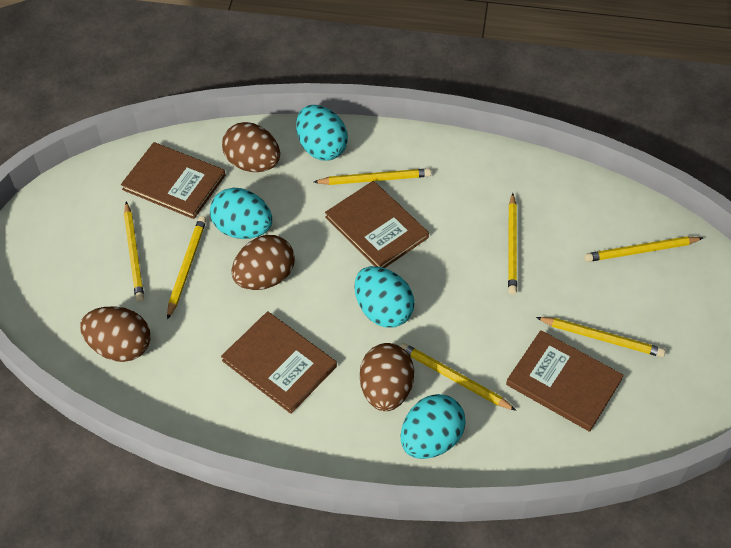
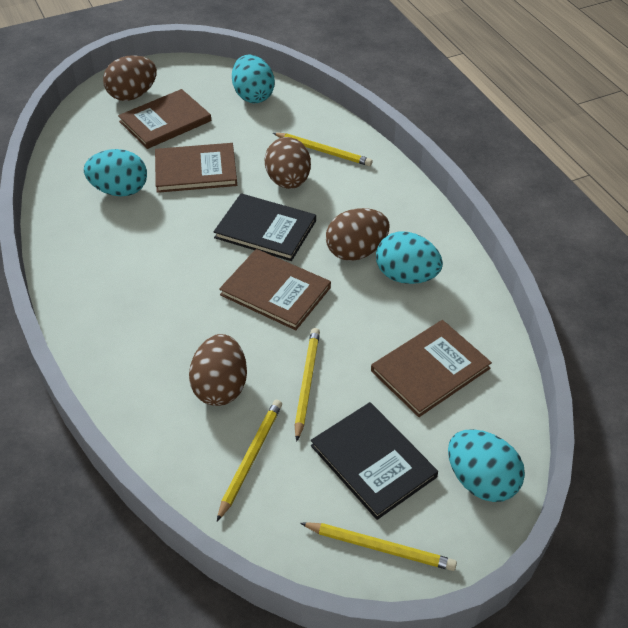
black book: none = 0 -> [213,193,316,261] [311,402,438,520] = 2
yellow pencil: [124,201,144,302] [167,216,206,320] [314,168,431,185] [400,343,517,411] [508,193,517,295] [536,317,665,357] [585,236,703,262] = 7 -> [217,400,282,521] [273,133,373,166] [295,328,320,442] [300,522,457,571] = 4

